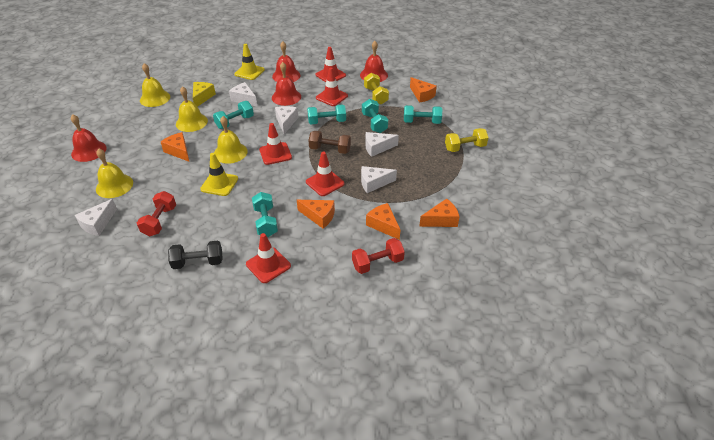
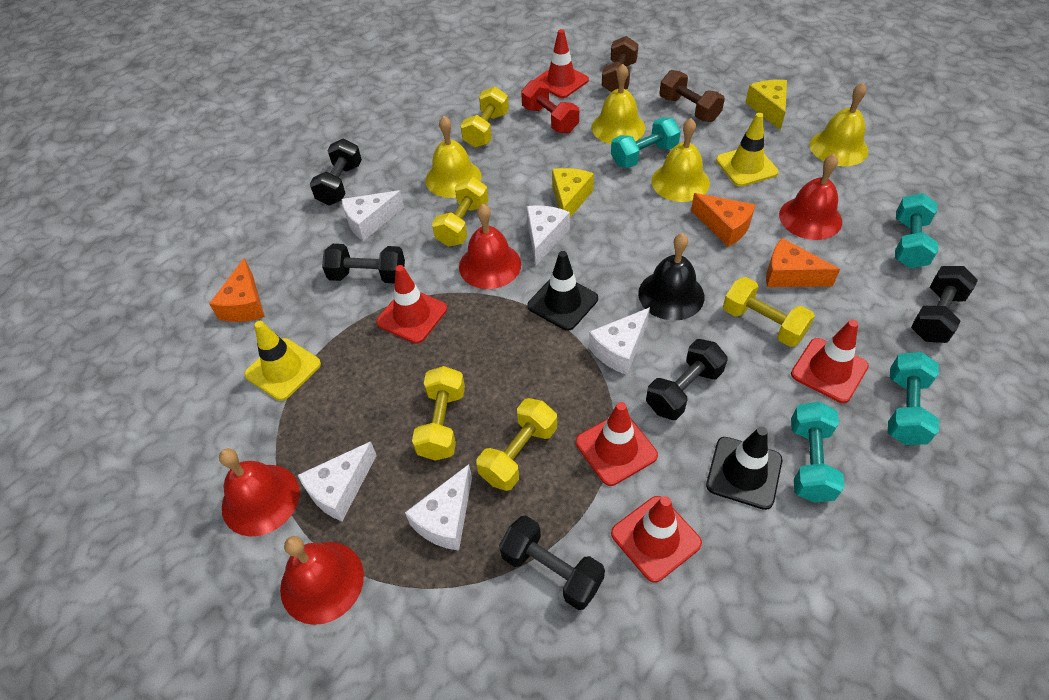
black bell: none = 0 -> [638,233,704,321] = 1
black dumbbell: [168,241,223,269] = 1 -> [310,139,362,205] [322,244,405,283] [499,515,605,610] [646,339,728,420] [911,266,978,343] = 5
black traffic cone: none = 0 -> [527,251,598,331] [706,427,782,510] = 2
brown dumbbell: [308,131,351,154] = 1 -> [602,36,638,92] [660,70,725,122] = 2
orange cheese: [161,132,189,162] [297,200,335,229] [366,203,401,240] [410,77,437,103] [419,198,460,227] = 5 -> [209,258,265,322] [691,193,756,247] [766,238,840,287] = 3
red dumbbell: [137,191,176,237] [352,238,405,274] = 2 -> [521,80,579,133] = 1
turquoise dumbbell: [213,101,254,129] [252,192,278,237] [307,105,346,124] [362,99,388,133] [404,105,442,124] = 5 -> [611,117,681,168] [791,402,844,502] [888,352,939,445] [895,193,938,268] = 4
yellow cheese: [193,82,216,107] = 1 -> [552,168,594,217] [745,80,787,130] = 2
yellow dumbbell: [364,73,389,104] [445,128,489,152] = 2 -> [412,366,465,461] [432,177,489,247] [461,86,509,148] [477,398,557,491] [723,277,815,347] = 5

